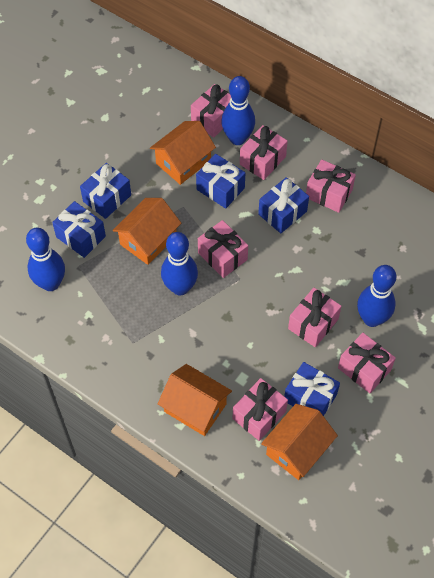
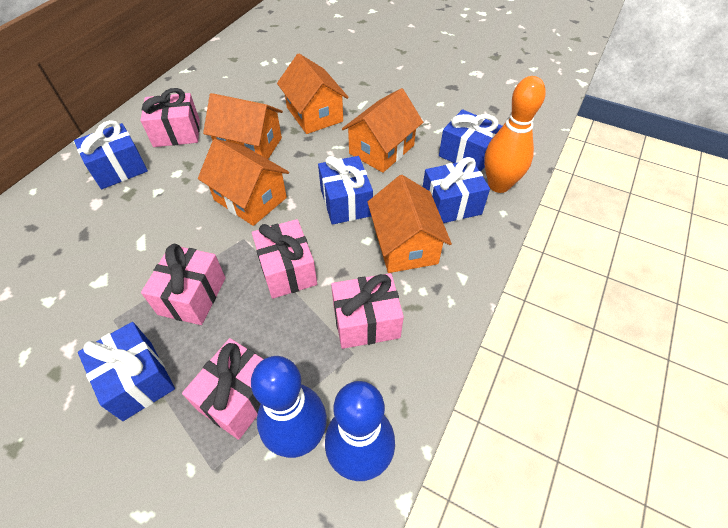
blue bowling pin: [26,228,65,291] [161,232,198,296] [221,76,255,145] [357,265,396,327] = 4 -> [251,356,327,458] [325,381,395,481] = 2
orange bowling pin: none = 0 -> [484,76,546,193] = 1
orange house: [112,198,181,265] [150,121,216,185] [158,364,232,436] [261,404,338,480] = 4 -> [198,139,289,226] [203,93,283,159] [277,54,349,134] [342,88,423,173] [367,175,452,273] = 5
pink gift: [191,84,231,138] [198,220,248,278] [233,378,288,441] [240,125,288,180] [288,288,342,347] [306,160,356,213] [338,333,396,393] = 7 -> [141,88,200,147] [141,244,226,325] [182,338,264,440] [252,219,317,299] [331,273,404,349] = 5

